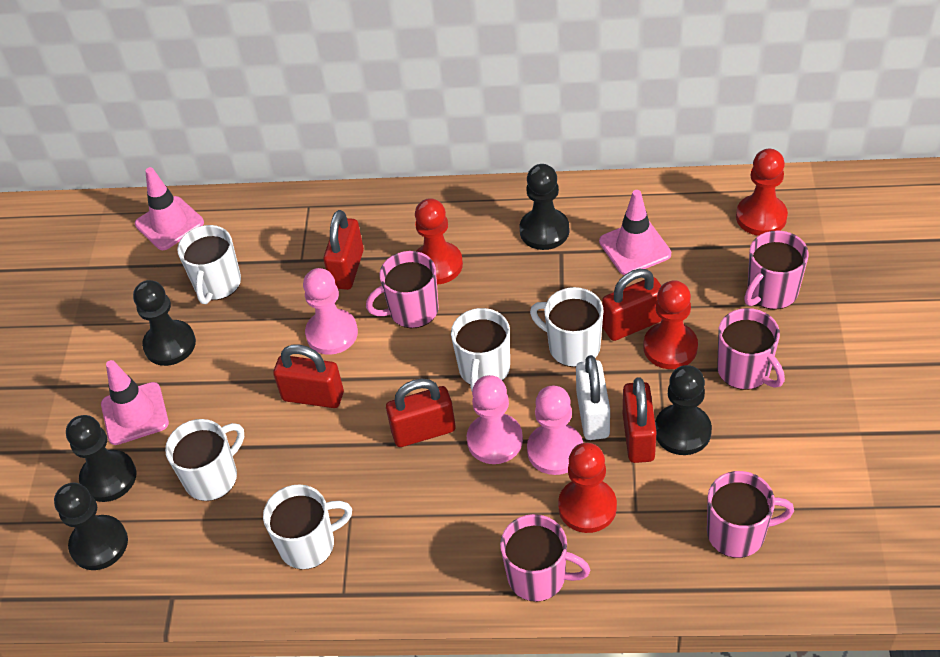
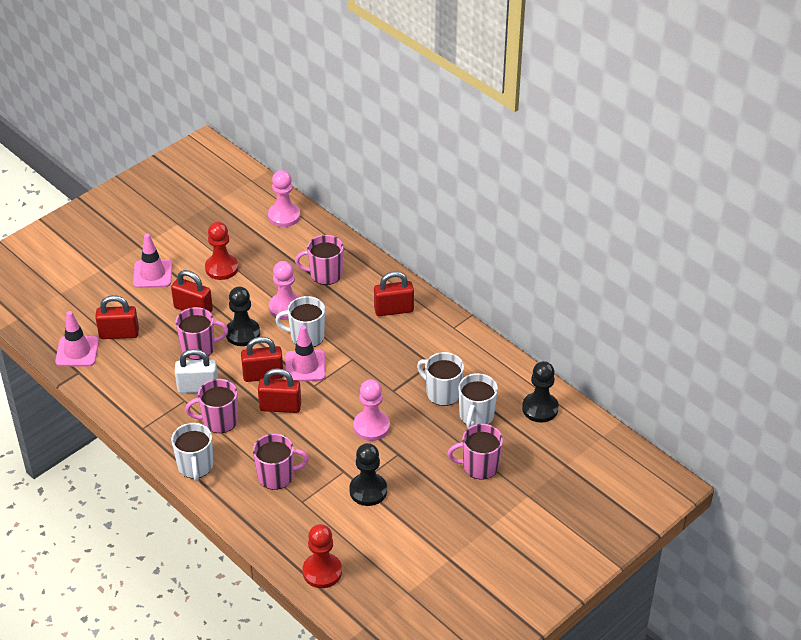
black pawn: [54,483,128,570] [66,415,137,502] [133,280,196,366] [520,164,569,250] [655,365,712,455] = 5 -> [226,287,260,346] [349,443,387,506] [522,361,559,423] = 3
red pawn: [415,198,463,284] [558,443,617,533] [643,280,698,369] [736,149,788,236] = 4 -> [205,222,239,280] [302,524,342,588] = 2
white mug: [165,419,244,501] [177,225,241,304] [263,484,352,569] [451,308,510,391] [530,287,603,367] = 5 -> [171,423,213,481] [275,296,325,347] [417,352,464,406] [458,373,498,428] = 4

